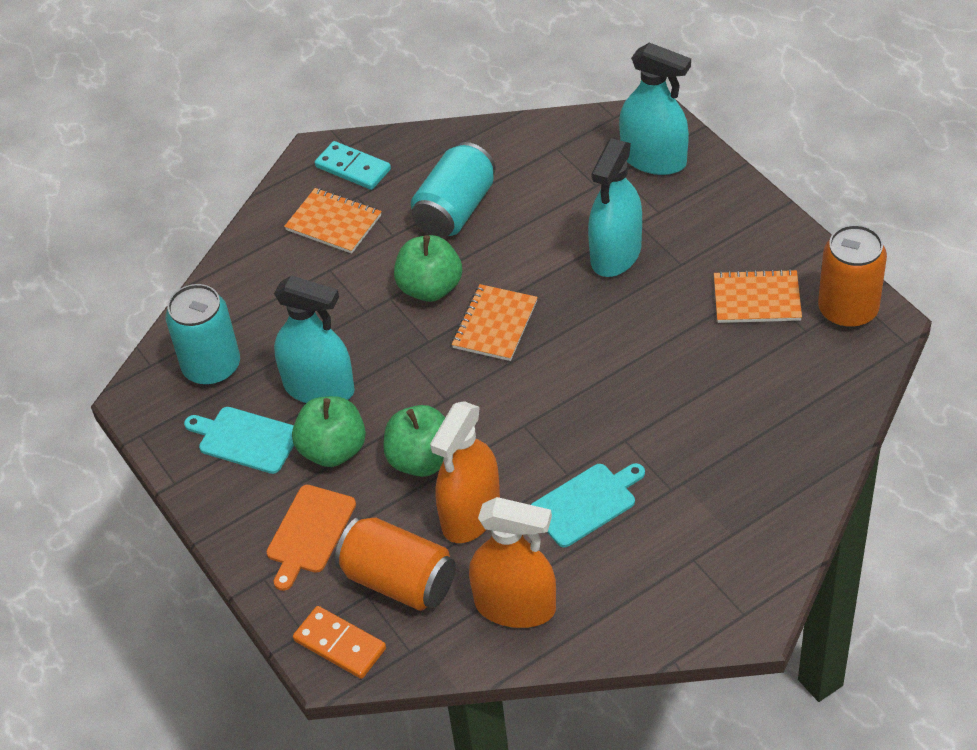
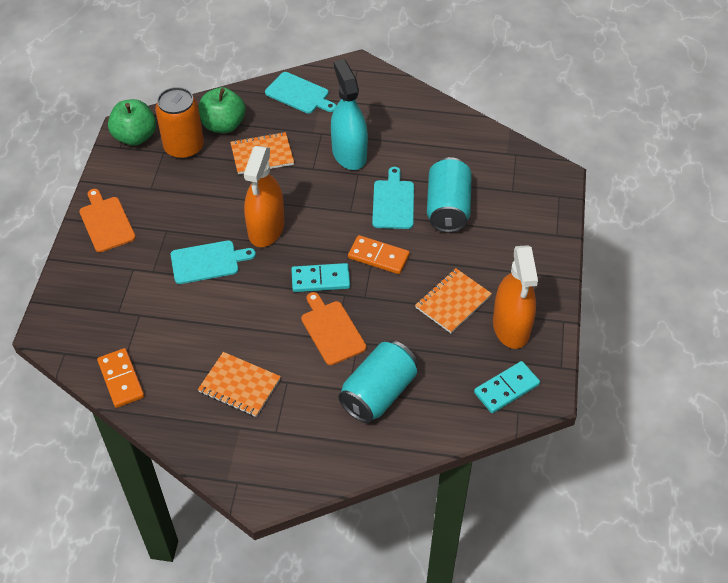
green apple: [292,396,366,467] [383,405,445,477] [394,235,462,302] = 3 -> [108,99,156,146] [199,87,246,133] = 2
orange can: [335,517,456,611] [818,225,887,328] = 2 -> [155,87,204,159] = 1
orange cutting board: [266,485,356,591] = 1 -> [79,189,136,252] [301,292,367,365] = 2
orange domino: [293,606,386,679] = 1 -> [97,348,144,408] [348,235,410,274] = 2
turquoise cutting board: [184,407,294,474] [531,463,645,547] = 2 -> [171,240,256,284] [265,72,336,114] [372,167,414,229] = 3
turquoise domino: [315,141,391,190] = 1 -> [291,263,350,292] [474,361,540,413] = 2
turquoise spray bottle: [274,275,355,403] [588,139,642,277] [619,42,691,175] = 3 -> [331,60,368,170] = 1

